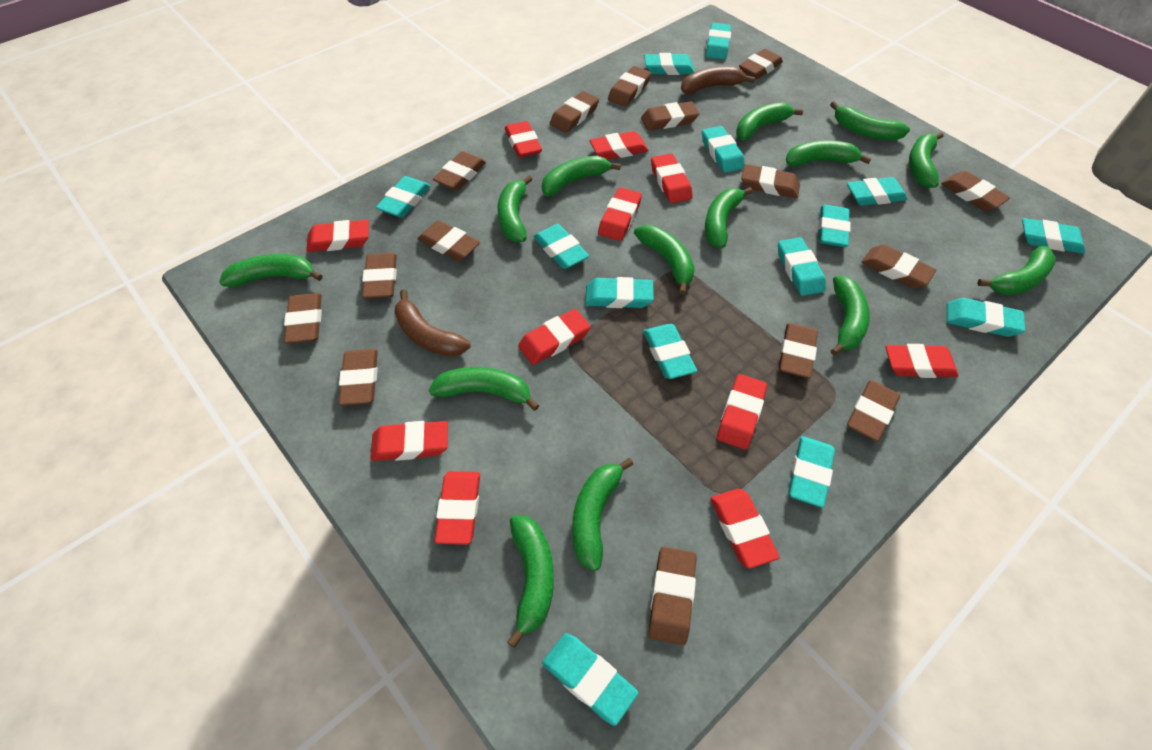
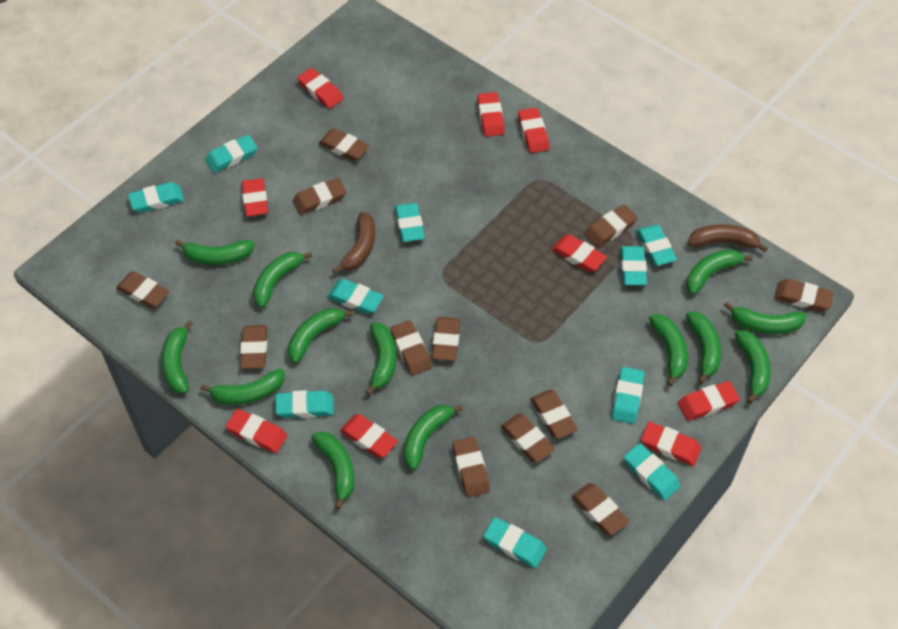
brown eraser: [284,293,322,344] [339,349,378,406] [362,253,397,299] [418,220,480,261] [433,151,486,191] [550,91,599,133] [608,66,651,106] [641,101,699,130] [648,547,697,645] [739,49,783,79] [741,164,800,198] [779,323,818,378] [847,380,900,441] [862,245,936,288] [941,171,1010,211] = 15 -> [116,271,169,308] [240,325,267,369] [293,178,346,215] [318,128,370,161] [390,320,432,375] [432,317,460,361] [452,437,490,497] [501,414,555,463] [530,390,578,439] [572,483,629,535] [584,204,638,248] [774,279,834,312] = 12
green banana: [219,254,323,287] [429,367,540,411] [497,176,532,242] [507,515,554,648] [542,156,621,196] [572,458,634,571] [634,225,695,295] [705,187,753,248] [736,102,803,141] [786,141,872,167] [830,101,910,140] [831,275,870,356] [909,132,944,188] [977,245,1056,295] = 14 -> [161,320,193,393] [175,240,254,265] [201,369,285,405] [253,252,312,308] [288,308,354,363] [311,431,355,509] [365,322,396,395] [403,405,463,470] [649,314,688,386] [686,249,753,295] [686,312,721,384] [724,302,806,334] [734,330,771,404] = 13
red eraser: [306,220,369,252] [370,421,448,461] [435,471,480,545] [505,121,542,158] [518,309,591,365] [590,131,649,160] [598,187,642,241] [651,154,693,203] [710,489,780,569] [717,374,767,449] [885,344,958,378] = 11 -> [226,409,287,453] [242,178,268,216] [297,68,344,109] [340,414,398,458] [477,92,505,137] [518,107,549,153] [551,234,607,272] [641,422,701,466] [678,381,740,421] = 9
turquoise eraser: [376,176,430,218] [533,224,589,269] [542,633,638,726] [585,277,654,308] [643,324,697,379] [644,53,695,75] [702,126,745,173] [706,23,731,60] [778,237,826,296] [788,436,835,508] [819,205,851,247] [847,177,907,206] [947,298,1025,337] [1022,218,1085,254] = 14 -> [128,182,184,213] [205,135,257,173] [275,390,334,418] [327,279,384,314] [395,203,425,242] [483,517,547,568] [612,367,645,424] [620,246,647,285] [624,443,681,501] [636,225,677,266] = 10

